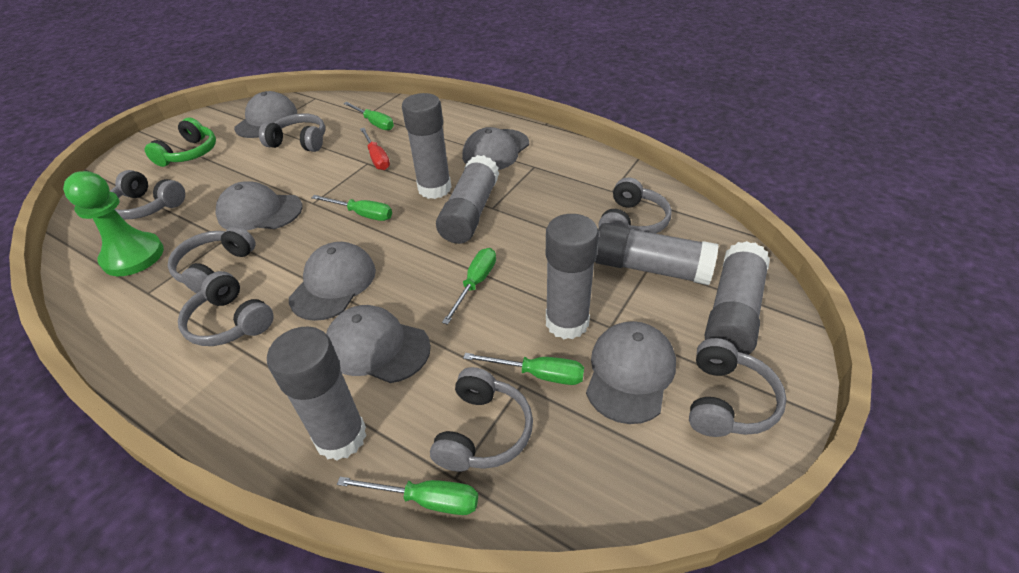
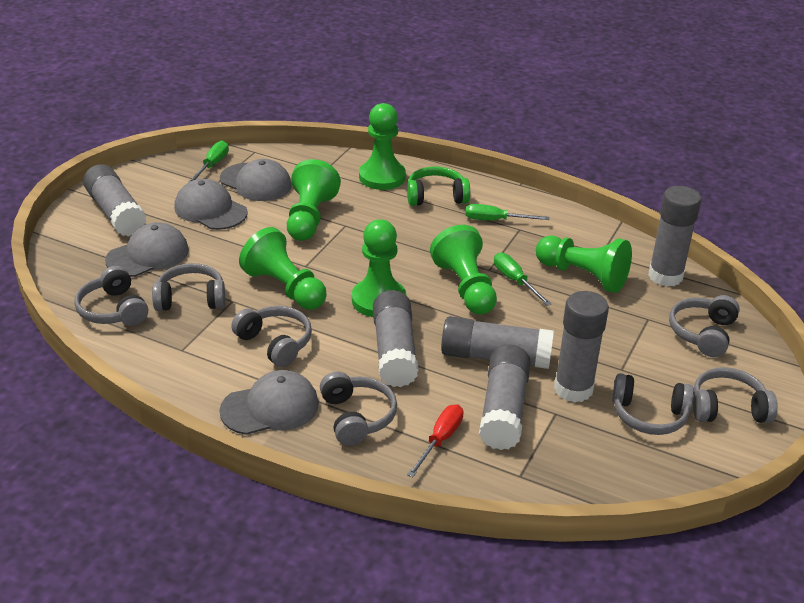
green pawn: [63,171,164,276] = 1 -> [239,227,327,310] [287,159,341,241] [352,219,406,317] [359,103,406,190] [430,225,497,315] [536,236,632,293] = 6
green screwdriver: [311,195,392,221] [337,477,478,515] [344,102,394,130] [442,248,496,325] [463,353,584,385] = 5 -> [188,141,229,183] [466,204,549,220] [494,252,551,306] = 3
grey cap: [215,181,303,231] [234,91,297,138] [289,242,376,321] [326,305,431,383] [462,127,529,170] [586,321,676,424] = 6 -> [105,222,189,277] [174,179,248,230] [219,370,319,435] [220,159,292,201] = 4

